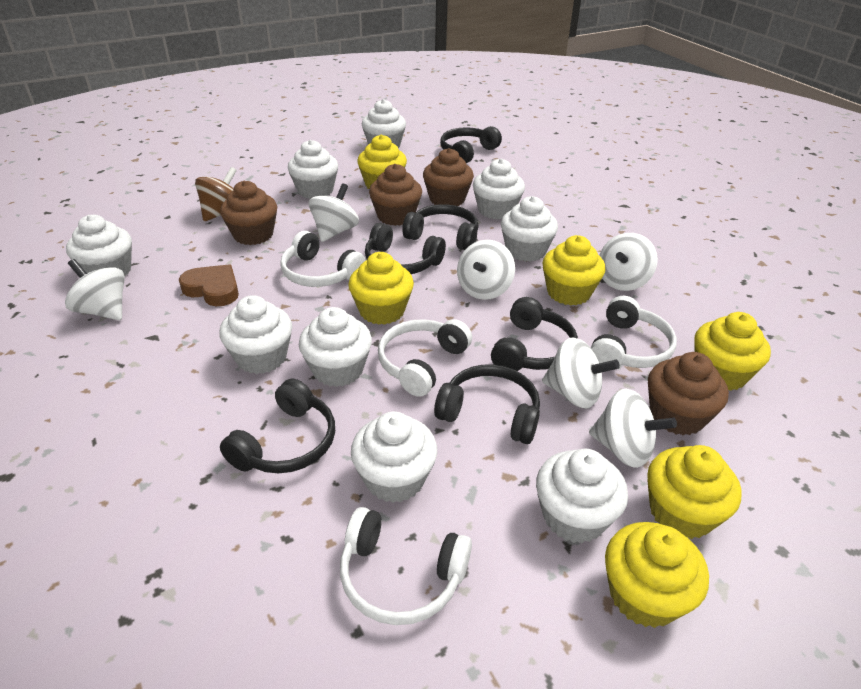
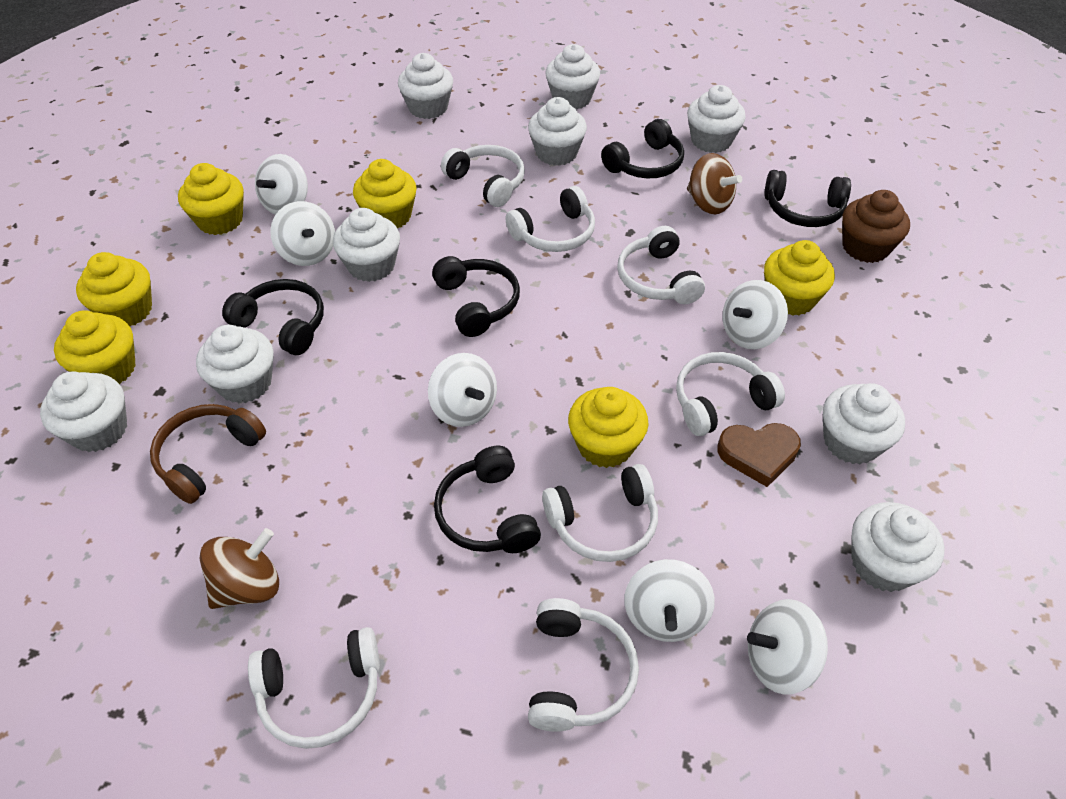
black headphones: [220,379,335,473] [365,223,446,274] [403,204,479,250] [434,365,540,444] [440,126,502,163] [491,297,578,371] = 6 -> [222,279,324,355] [432,256,520,337] [434,446,541,553] [601,119,684,178] [765,170,851,227] = 5
brown cupcake: [220,181,277,245] [369,164,422,226] [423,148,474,206] [648,352,729,436] = 4 -> [842,190,910,263] = 1
brown headphones: none = 0 -> [150,404,266,504] = 1
brown spinning top: [195,167,237,221] = 1 -> [199,528,279,609] [687,153,742,214] = 2
white headphones: [280,231,366,287] [340,507,472,625] [378,319,472,397] [591,296,677,368] = 4 -> [248,627,380,749] [441,145,525,207] [505,186,595,252] [528,598,639,732] [542,464,658,562] [617,226,705,304] [676,352,785,436] = 7

